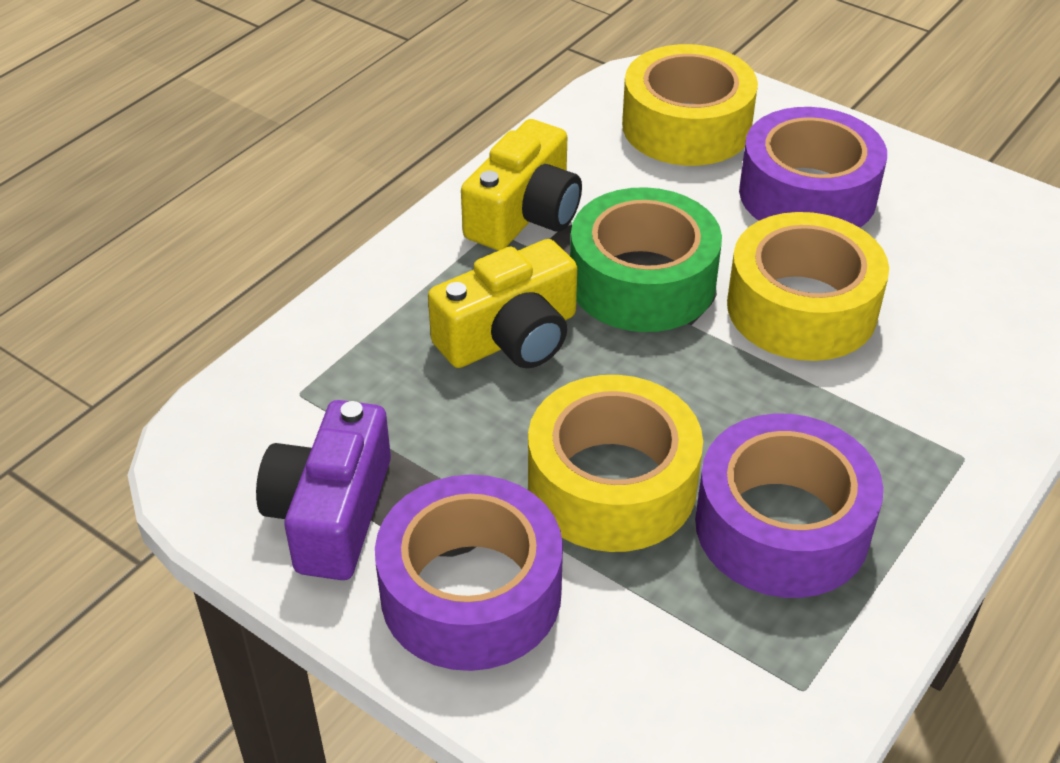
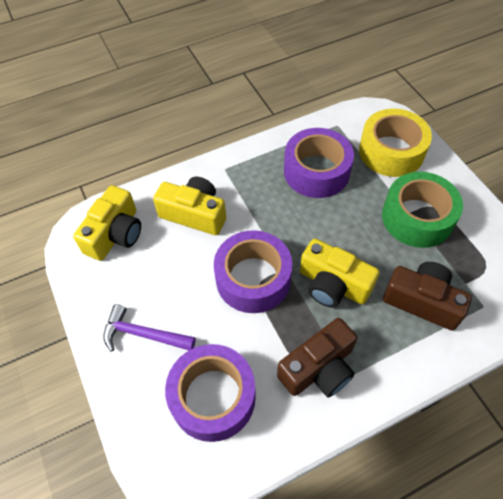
brown camera: none = 0 -> [277,318,357,397] [383,262,472,331] = 2
purple camera: [256,400,391,580] = 1 -> none = 0
purple hammer: none = 0 -> [103,304,196,352] = 1
yellow camera: [428,239,577,368] [461,119,582,250] = 2 -> [73,185,141,261] [153,177,226,235] [300,239,380,308] = 3
yellow tape: [528,375,703,552] [622,44,758,166] [727,212,889,361] = 3 -> [359,109,432,177] = 1

